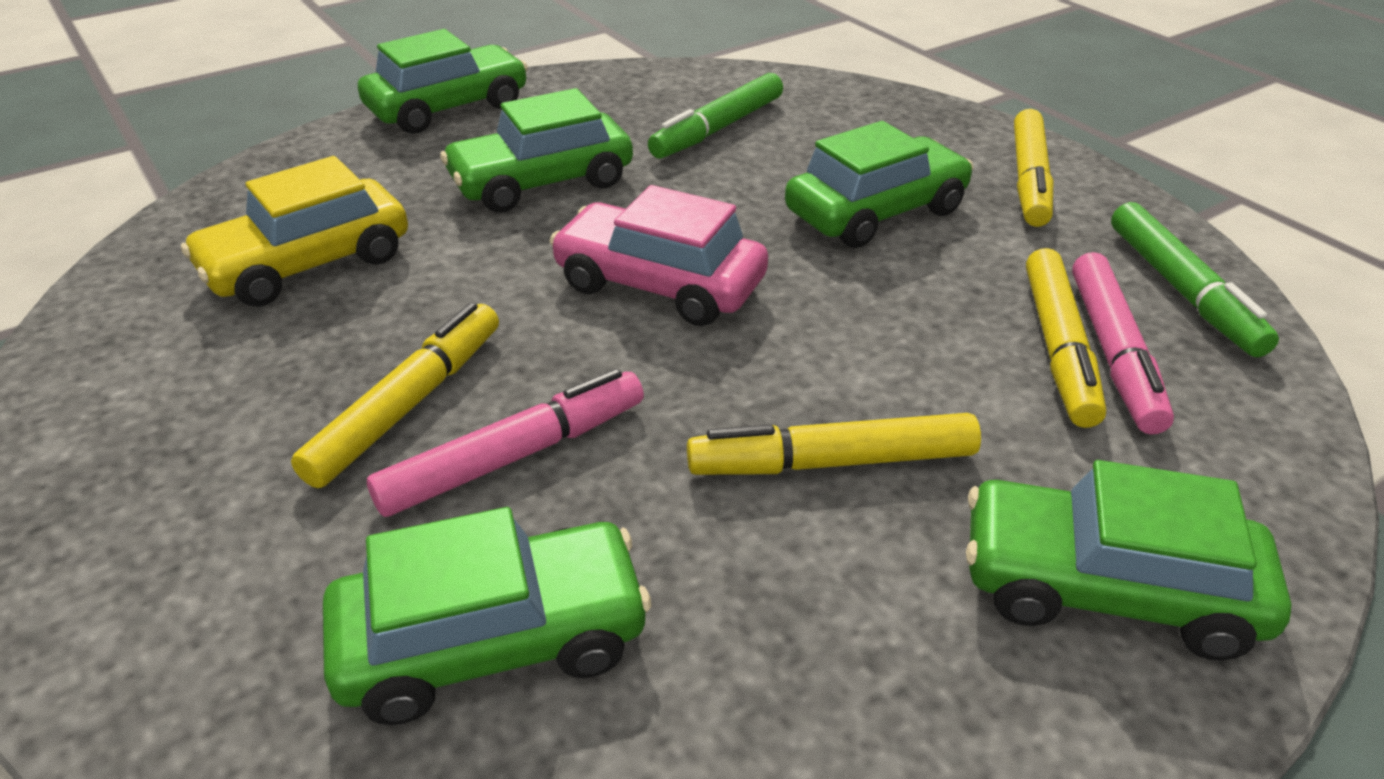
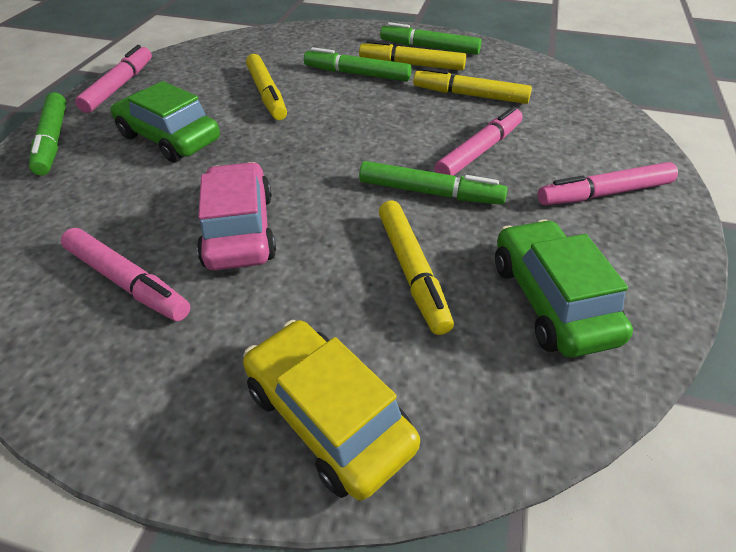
green car: [323,507,651,725] [358,29,528,134] [440,88,633,213] [785,121,973,248] [966,460,1291,661] = 5 -> [111,81,220,163] [495,219,633,358] = 2
green marker: [648,73,783,159] [1111,202,1279,357] = 2 -> [29,92,66,175] [304,47,411,82] [359,161,507,205] [380,22,482,55] = 4
pink marker: [367,369,644,517] [1072,252,1174,434] = 2 -> [61,228,190,321] [75,45,152,113] [434,106,523,176] [538,162,678,205] = 4

